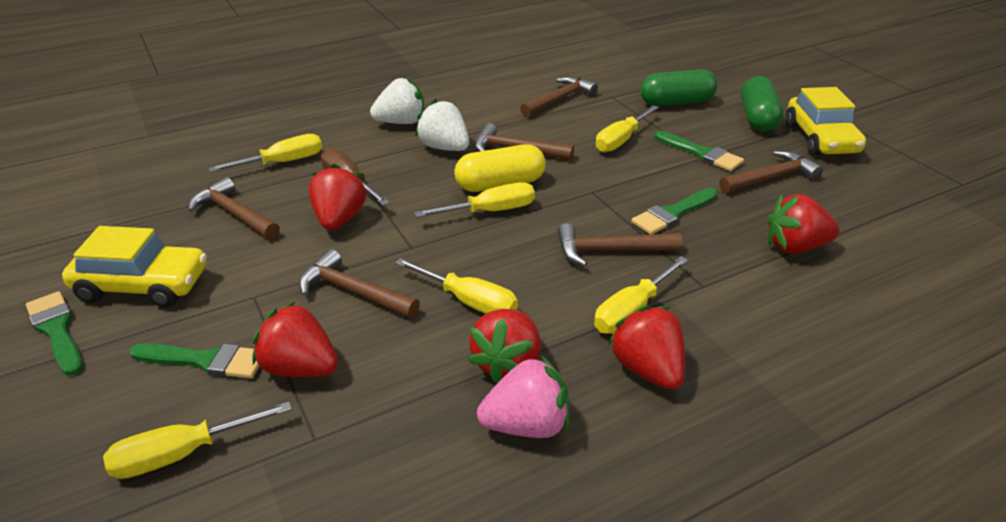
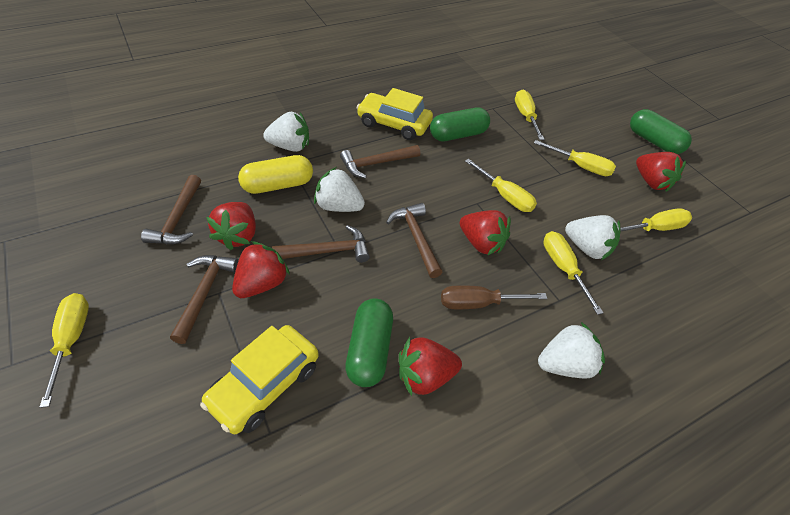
brown hammer: [188,177,280,239] [299,249,420,318] [475,123,574,160] [520,76,598,117] [557,223,682,267] [719,151,823,193] = 6 -> [141,175,201,244] [170,255,239,344] [272,225,370,263] [340,145,420,178] [386,203,442,278] = 5
green brush: [26,291,83,376] [129,343,260,378] [631,188,717,235] [654,131,744,171] = 4 -> none = 0
green capsule: [640,69,717,106] [741,76,783,131] = 2 -> [345,298,393,387] [430,108,490,141] [630,109,692,154] = 3
pink strawberry: [477,355,570,438] = 1 -> none = 0
white strawberry: [370,77,424,124] [415,99,469,151] = 2 -> [263,112,309,152] [314,167,365,212] [538,322,605,379] [565,215,620,260] = 4

